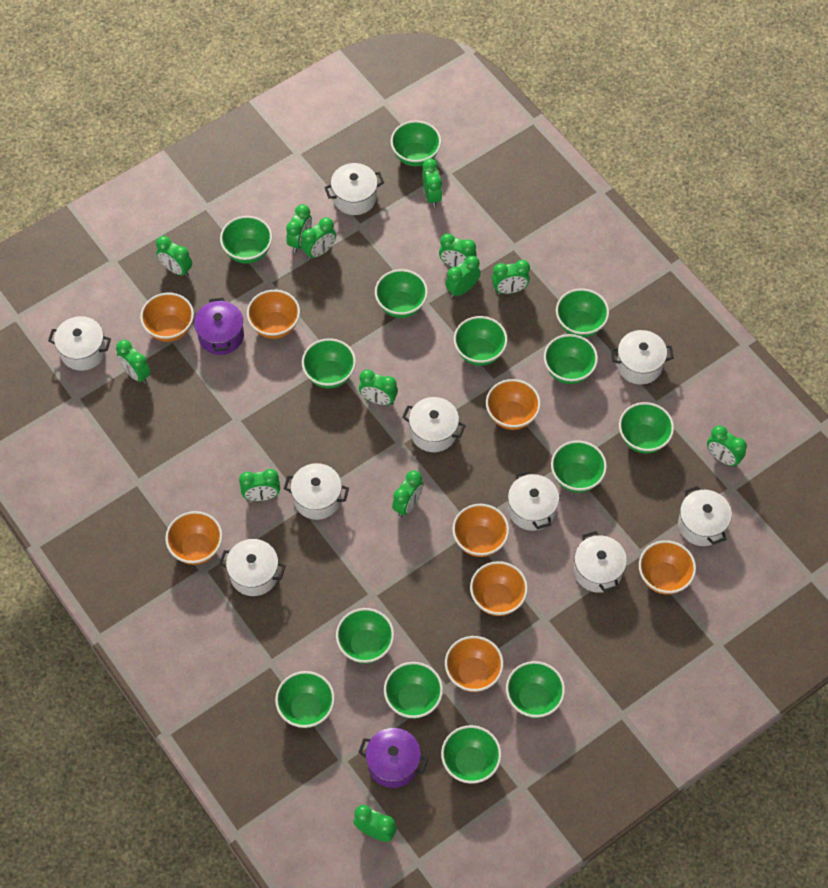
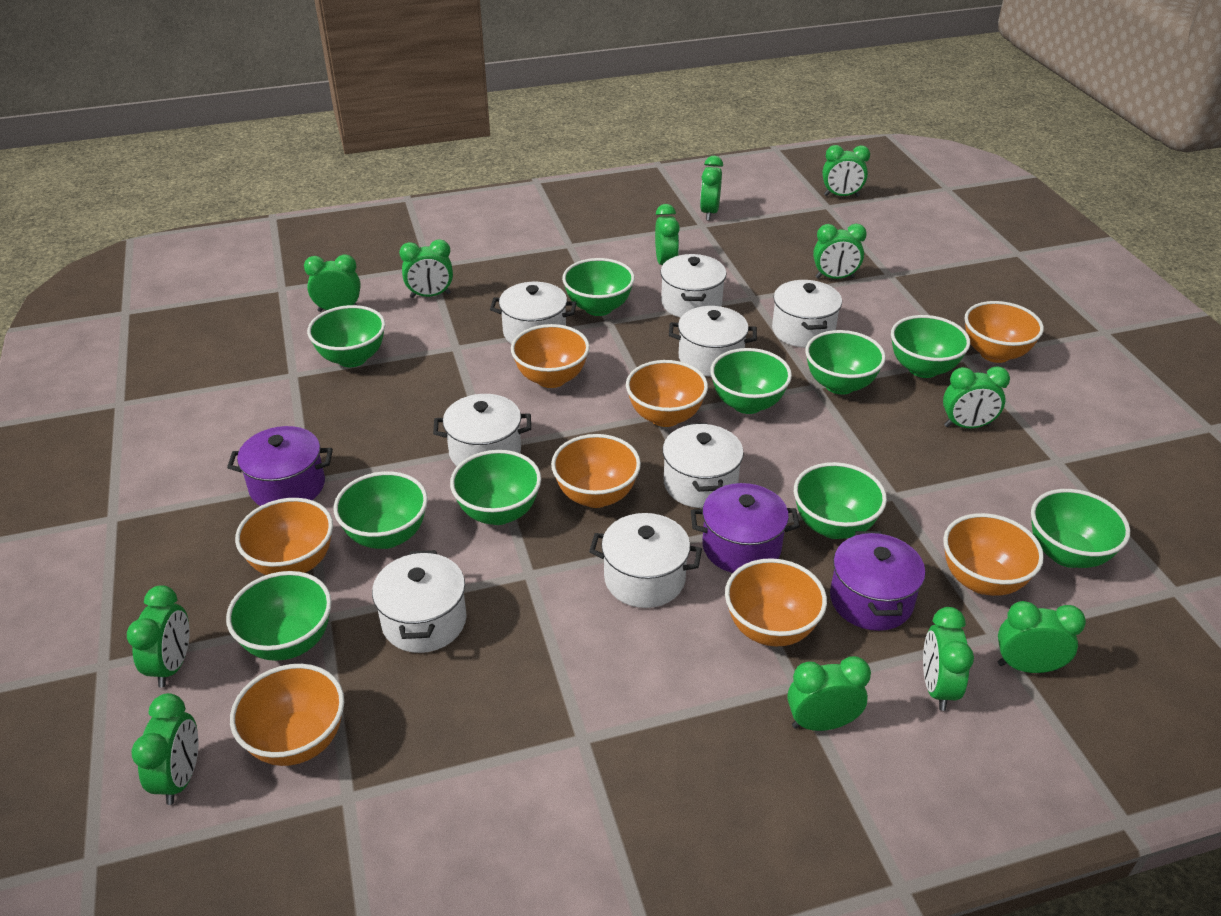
green bowl: [220,216,272,264] [275,671,335,728] [302,338,356,389] [336,608,394,664] [375,269,428,318] [384,662,443,719] [390,120,441,166] [441,725,502,784] [454,316,507,366] [506,661,565,718] [544,334,598,384] [551,441,607,493] [556,288,609,337] [619,402,674,453] = 14 -> [226,571,332,661] [307,305,385,367] [334,471,428,549] [450,450,541,525] [562,258,635,316] [710,348,792,414] [794,462,887,539] [805,330,886,395] [891,315,970,378] [1031,489,1130,568] = 10
green clock: [116,340,151,384] [156,236,192,277] [239,469,280,501] [286,204,312,252] [301,217,336,260] [353,805,397,842] [359,370,398,405] [392,470,423,517] [422,159,442,207] [439,234,477,267] [445,255,481,298] [492,260,530,294] [707,425,747,467] = 13 -> [127,585,190,687] [131,693,198,805] [304,254,361,312] [399,239,453,298] [655,204,680,265] [700,156,723,220] [787,656,871,731] [813,224,867,279] [822,145,870,197] [923,607,974,711] [943,366,1010,428] [998,601,1086,673] = 12
purple pot: [194,298,244,355] [358,728,428,788] = 2 -> [227,426,333,506] [691,483,800,573] [830,531,925,631] = 3
white pot: [48,316,111,371] [219,539,286,596] [284,463,349,520] [324,163,384,215] [402,397,466,452] [508,470,559,531] [574,531,627,593] [611,330,673,385] [678,486,732,546] = 9 -> [372,550,467,653] [433,394,531,466] [490,282,576,344] [589,513,702,608] [660,254,727,318] [663,423,744,508] [669,306,757,377] [772,280,842,348] = 8

